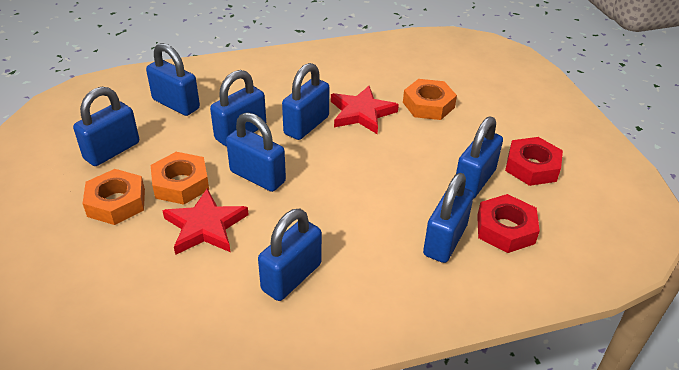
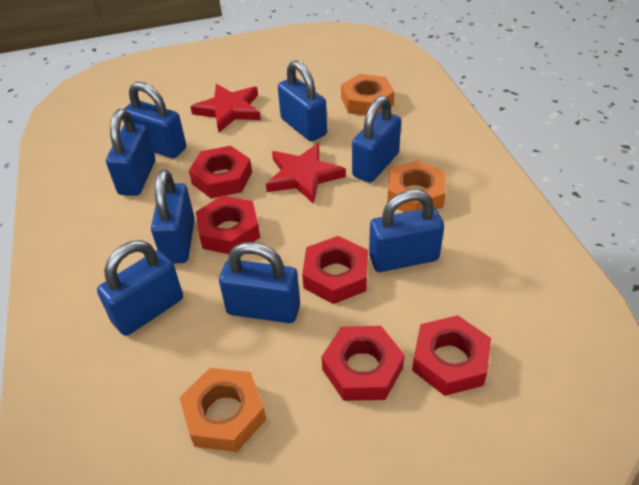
red nut: [477,194,540,253] [505,137,563,186] = 2 -> [189,146,252,198] [196,196,260,254] [302,236,368,304] [322,326,405,401] [412,315,491,396] = 5

